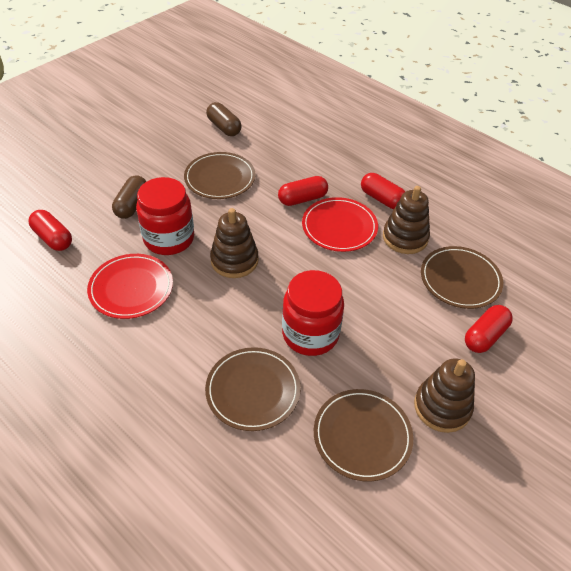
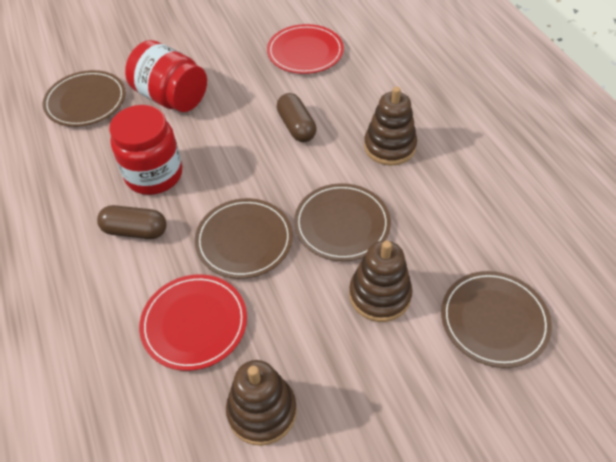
red capsule: [29,210,72,251] [278,176,328,206] [361,173,405,209] [465,305,513,353] = 4 -> none = 0

